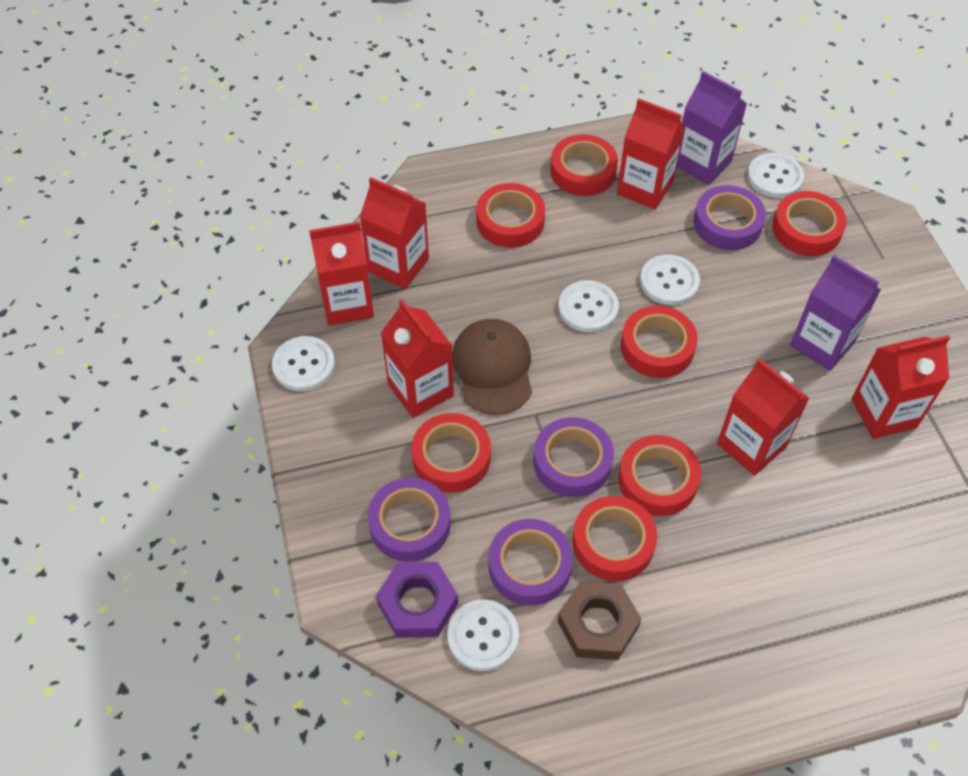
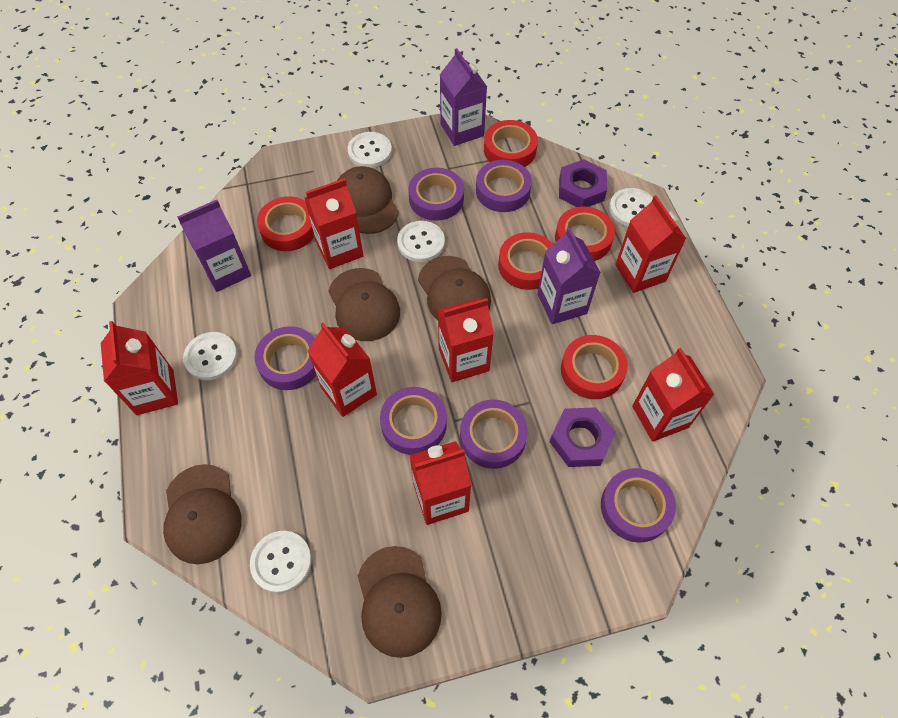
brown cap: [452,319,532,415] = 1 -> [163,464,242,564] [328,268,400,341] [337,166,399,234] [358,546,442,658] [418,256,491,320] = 5
brown nut: [558,581,642,660] = 1 -> none = 0
purple carton: [676,71,747,185] [790,255,881,371] = 2 -> [177,200,251,292] [440,48,487,146] [537,227,601,324] = 3
purple nut: [376,562,458,638] = 1 -> [550,407,616,467] [559,159,607,207] = 2
purple tape: [368,478,451,562] [488,519,573,606] [533,417,614,497] [693,185,766,250] = 4 -> [254,326,316,390] [380,387,447,455] [408,168,464,221] [460,400,528,469] [476,160,532,212] [601,468,676,543] = 6
red carton: [309,222,374,326] [360,177,429,289] [381,299,454,418] [617,98,685,210] [717,358,810,476] [852,335,950,439] = 6 -> [101,321,178,415] [305,178,363,269] [308,323,377,417] [409,441,472,525] [438,298,494,382] [616,195,686,293] [632,348,714,442] = 7
red tape: [411,413,491,493] [476,183,545,248] [550,134,618,196] [572,496,657,581] [618,435,701,516] [621,306,698,378] [772,191,847,256] = 7 -> [257,196,314,251] [484,120,538,167] [498,232,553,290] [555,207,615,261] [561,335,628,399] = 5

